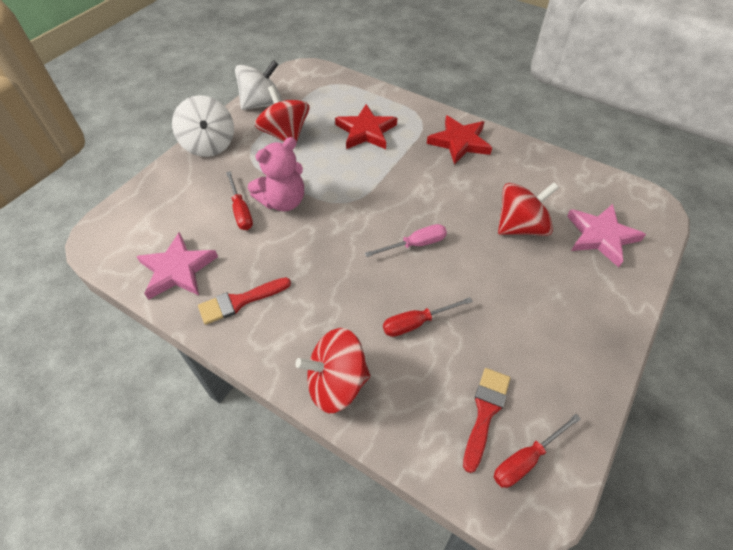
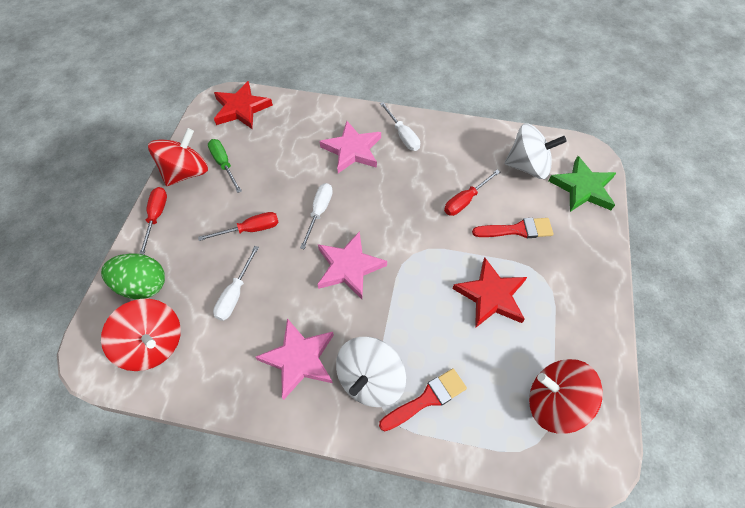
green egg: none = 0 -> [101,253,165,299] = 1
green screwdriver: none = 0 -> [208,139,242,193] = 1
green star: none = 0 -> [549,156,616,212] = 1
pink screwdriver: [365,224,447,257] = 1 -> none = 0
pink star: [136,232,218,300] [567,204,646,268] = 2 -> [256,318,334,400] [317,231,387,299] [319,121,381,173] = 3
pink teddy bear: [248,137,304,211] = 1 -> none = 0
white screwdriver: none = 0 -> [213,246,259,321] [300,183,333,249] [380,102,420,151] = 3

